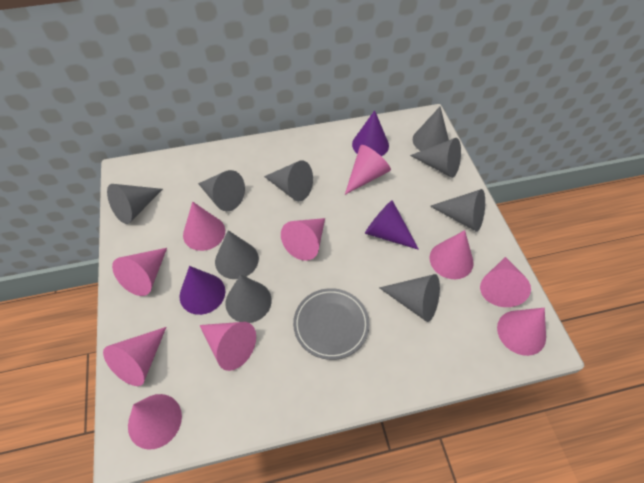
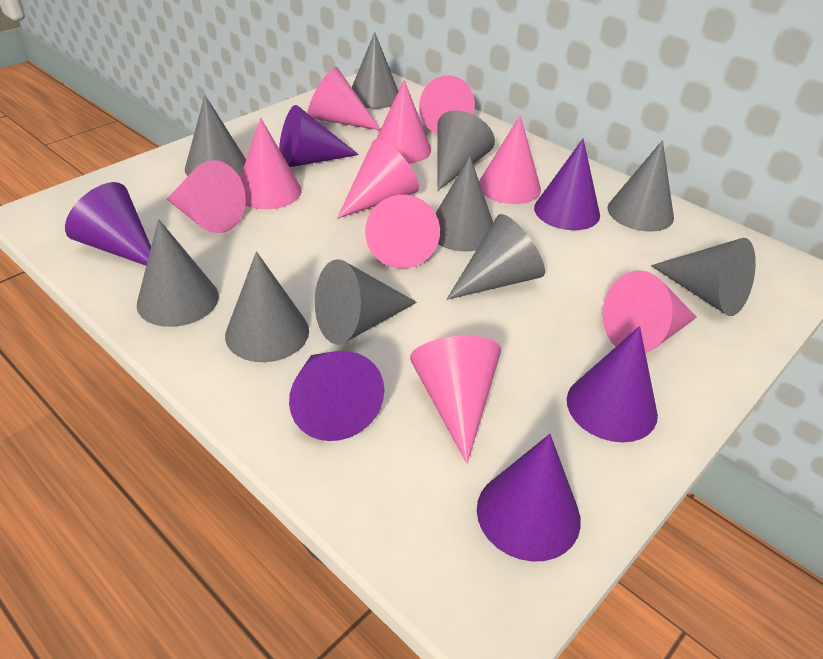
grey cone: [107,184,163,224] [198,170,245,211] [215,230,259,279] [226,274,272,323] [264,160,313,201] [379,274,440,322] [410,138,461,178] [413,106,449,151] [430,189,485,232] = 9 -> [137,219,219,327] [185,95,246,177] [225,252,309,362] [315,259,417,344] [352,32,398,109] [436,156,493,251] [437,110,495,190] [447,214,545,300] [607,140,674,231] [651,238,756,316] = 10
grey plate: [293,288,369,360] = 1 -> none = 0
purple cone: [180,266,225,315] [352,110,389,156] [365,200,419,250] = 3 -> [65,182,151,265] [279,105,359,167] [289,351,384,441] [477,434,581,562] [534,139,600,230] [567,326,658,442] = 6

